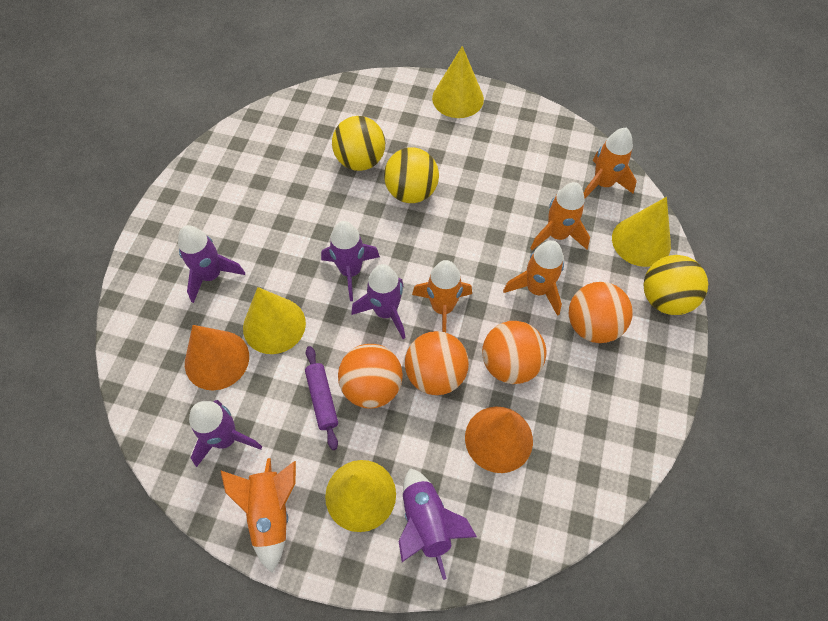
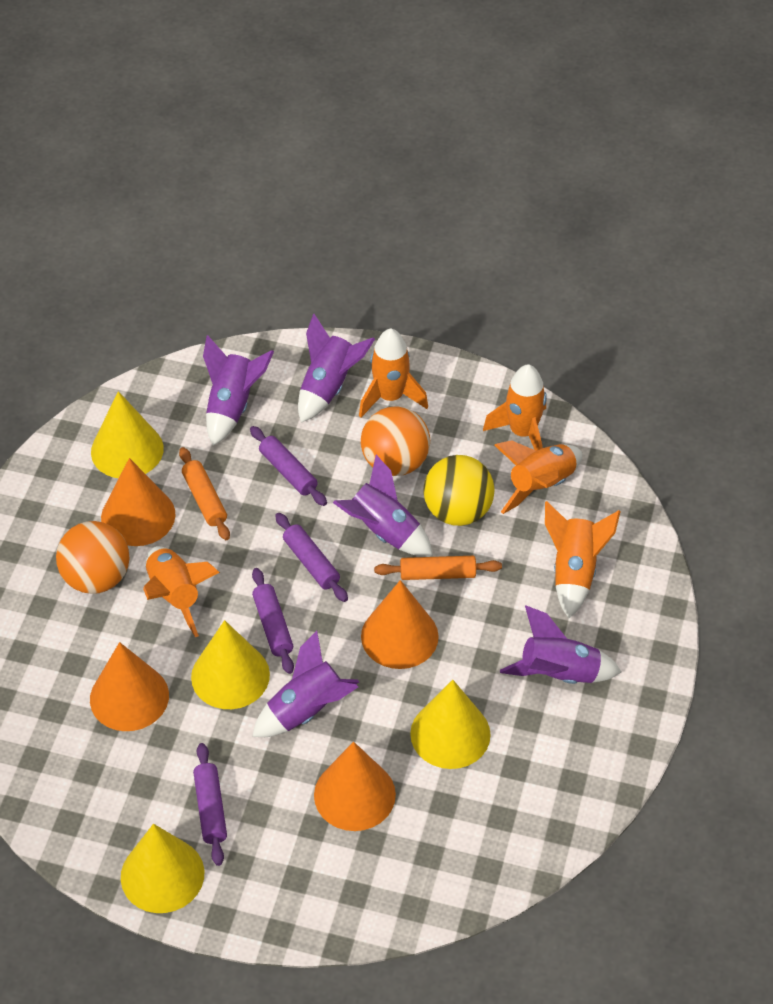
orange ball: [338,344,403,409] [405,331,469,395] [482,321,546,384] [569,282,633,343] = 4 -> [56,521,129,594] [361,406,430,476] = 2
orange cone: [185,325,249,390] [465,406,533,473] = 2 -> [90,642,169,731] [101,458,175,546] [314,742,396,831] [361,580,439,669] = 4
orange rolling pin: none = 0 -> [179,447,230,540] [374,556,502,580] = 2
purple rolling pin: [305,346,338,450] = 1 -> [193,743,227,866] [250,426,327,506] [252,568,294,674] [275,513,348,602] = 4
yellow ball: [332,116,385,171] [384,147,439,203] [644,255,708,315] = 3 -> [423,455,495,526] = 1

